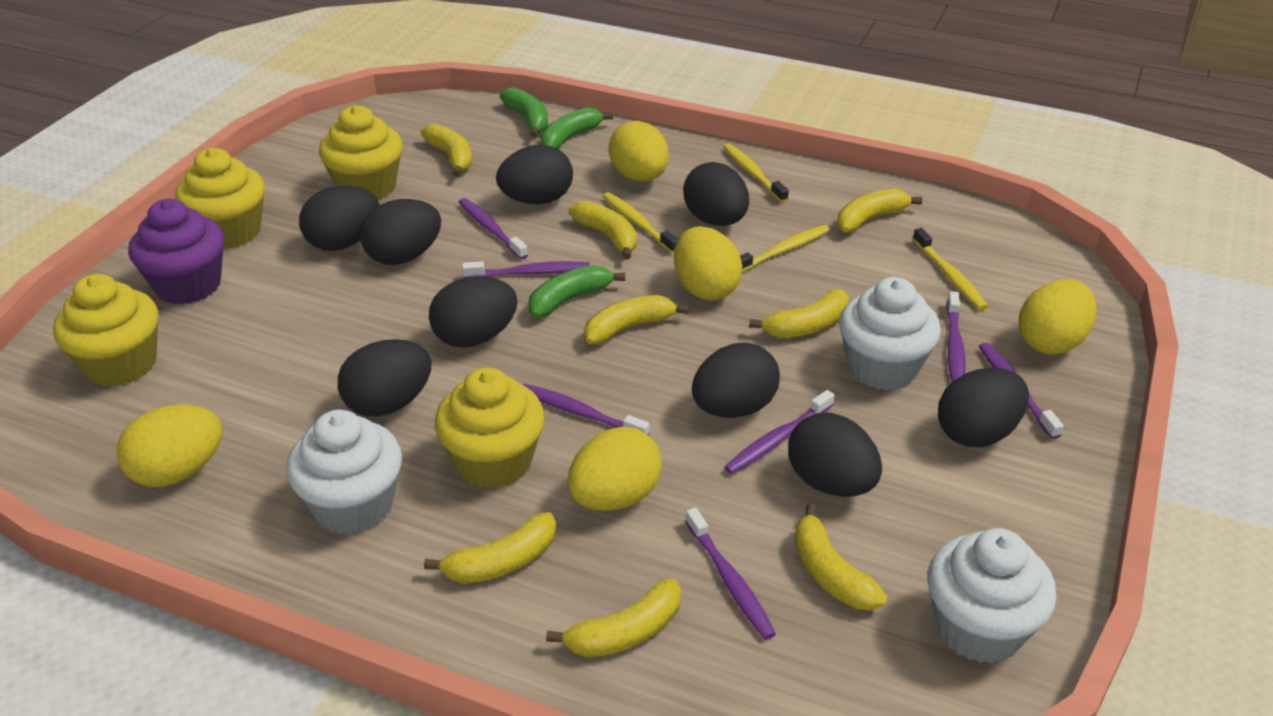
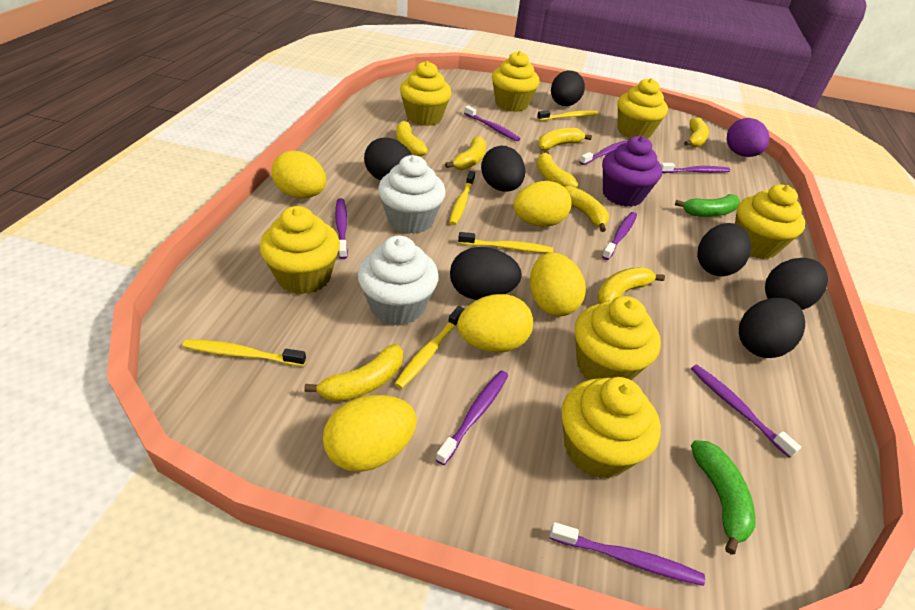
black egg: [299,186,379,251] [338,339,432,417] [360,199,441,265] [429,277,518,348] [496,145,573,204] [683,162,749,226] [692,342,780,418] [788,413,882,497] [938,368,1029,447] = 9 -> [364,138,412,180] [450,247,522,300] [481,146,525,192] [551,70,585,106] [697,223,751,276] [739,298,805,358] [765,258,828,310] = 7
green banana: [499,87,548,137] [528,265,625,317] [541,107,613,149] = 3 -> [675,194,740,217] [691,440,756,554] = 2
purple egg: none = 0 -> [727,118,770,157] = 1
purple toothbrush: [458,198,528,260] [462,261,590,278] [523,384,650,435] [685,507,776,640] [724,390,835,474] [946,291,965,382] [979,343,1064,439] = 7 -> [335,198,348,259] [435,371,508,465] [464,106,520,141] [549,522,705,586] [580,141,628,165] [602,212,637,260] [661,163,730,173] [691,365,801,458] = 8
white cupcake: [286,410,402,534] [839,277,941,390] [928,528,1057,663] = 3 -> [358,236,439,325] [378,155,446,234] = 2
yellow cupcake: [53,274,159,387] [175,148,265,249] [319,105,403,200] [435,367,545,489] = 4 -> [260,206,340,294] [400,61,452,126] [492,51,540,112] [561,377,661,479] [575,296,661,380] [618,78,668,139] [735,184,805,259] = 7
yellow toothbrush: [603,192,678,253] [723,143,789,203] [740,225,830,272] [913,228,988,310] = 4 -> [183,339,306,366] [394,306,464,389] [449,171,475,225] [458,232,553,253] [537,110,599,120] = 5

